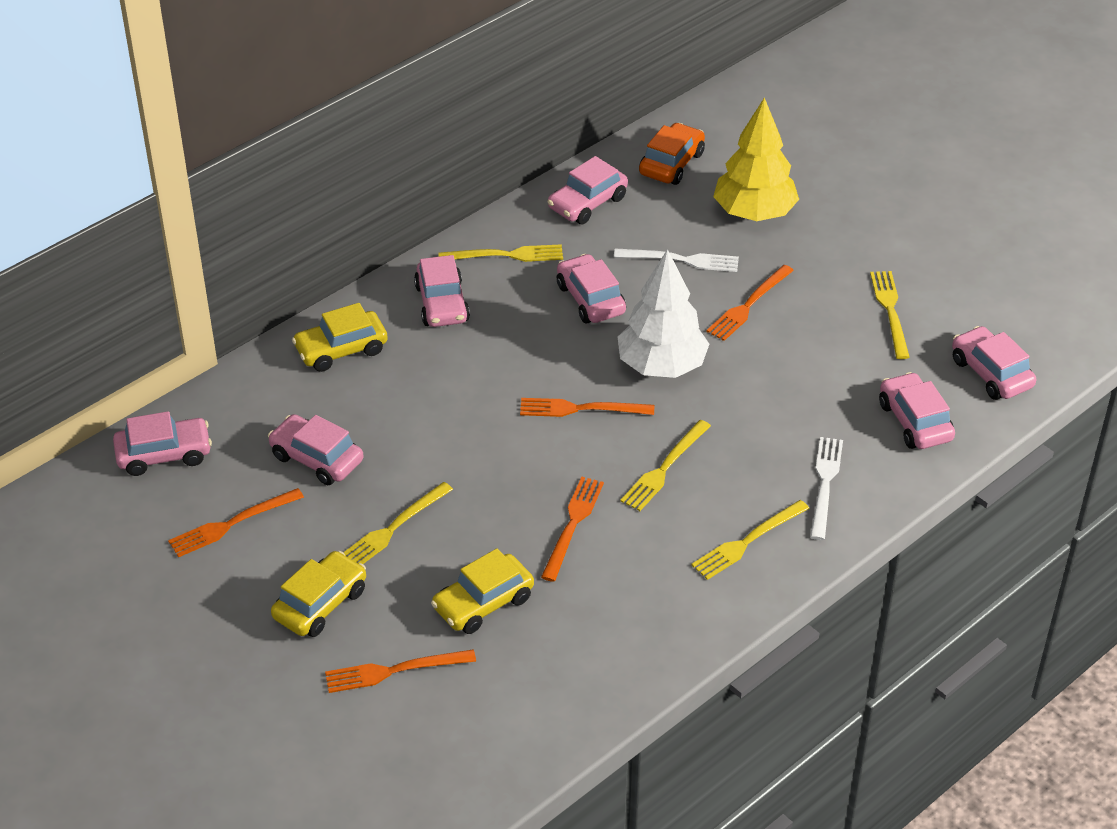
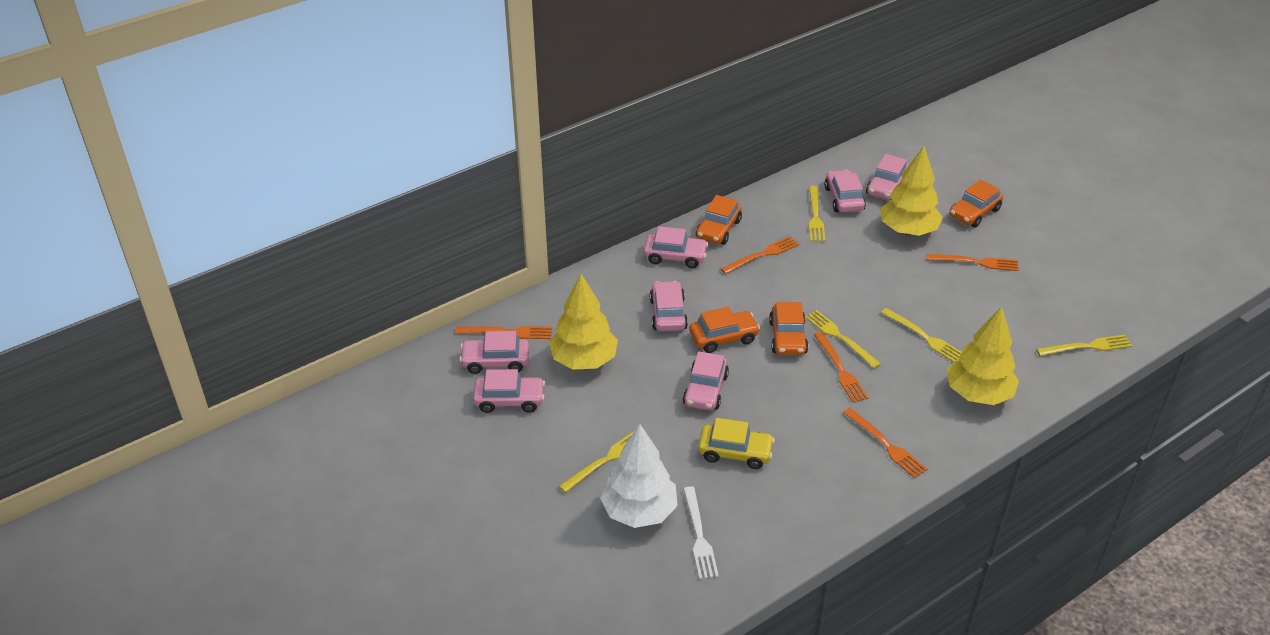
orange car: [639,123,705,185] = 1 -> [689,307,760,353] [696,195,742,245] [769,302,808,355] [949,179,1003,228] = 4
white fork: [614,248,739,272] [810,437,843,540] = 2 -> [683,486,719,579] = 1
yellow car: [271,551,366,637] [292,303,388,372] [431,549,534,634] = 3 -> [698,418,775,469] = 1
yellow tree: [713,97,799,221] = 1 -> [549,274,618,370] [881,146,943,236] [947,306,1019,405] = 3

